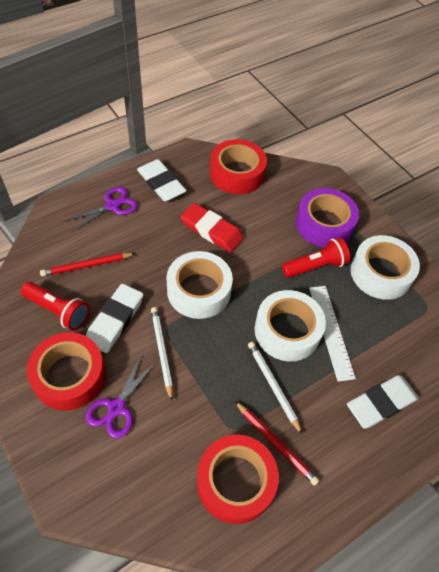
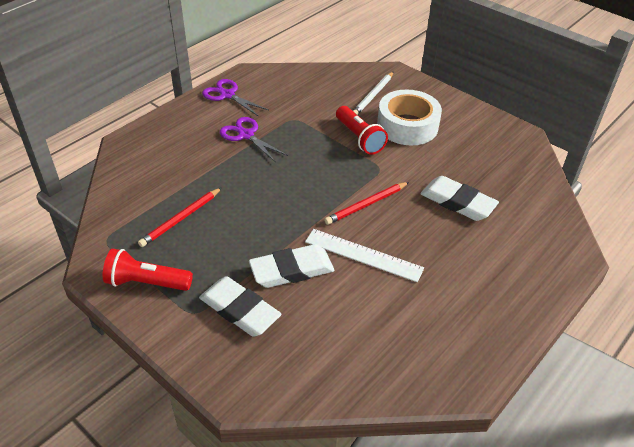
purple tape: [296,188,359,247] = 1 -> none = 0
red eraser: [180,203,244,252] = 1 -> none = 0
red tape: [27,332,106,411] [197,435,279,524] [210,139,267,194] = 3 -> none = 0
white pencil: [151,307,173,401] [248,342,302,434] = 2 -> [353,72,393,115] = 1
white tape: [166,251,233,319] [255,290,326,361] [351,235,420,300] = 3 -> [377,90,442,145] = 1

